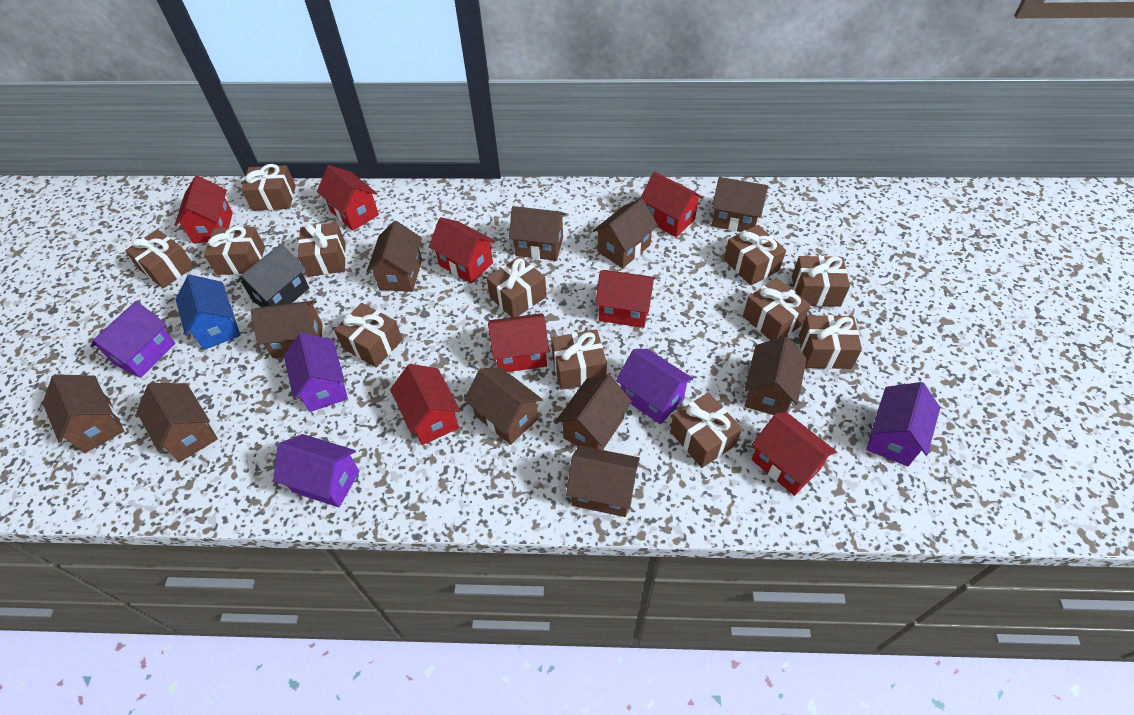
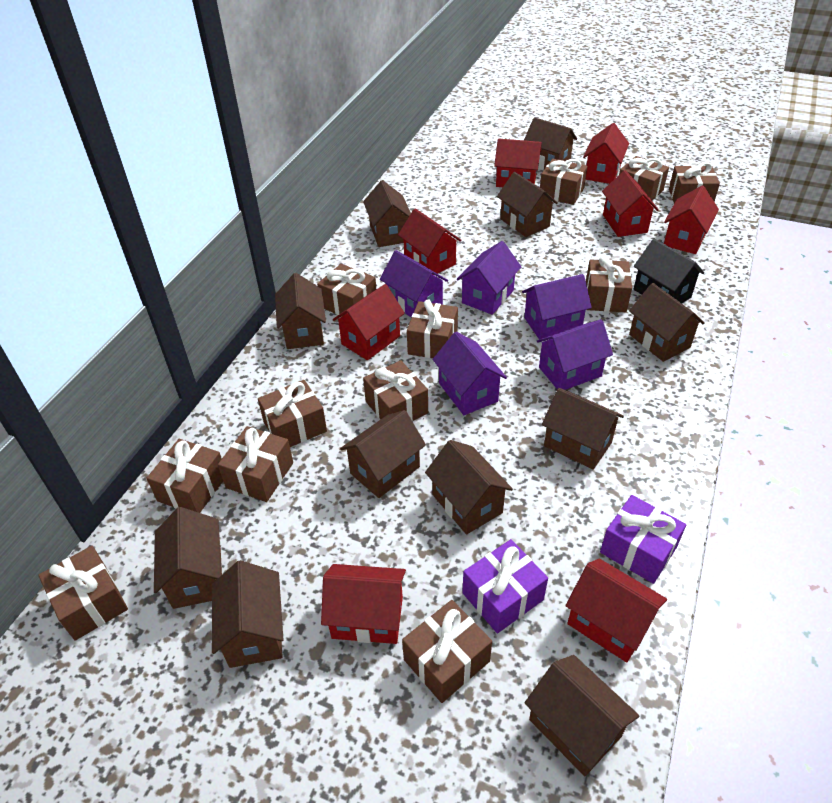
blue house: [176,275,240,350] = 1 -> none = 0
purple gift: none = 0 -> [462,539,548,634] [600,495,686,584] = 2

